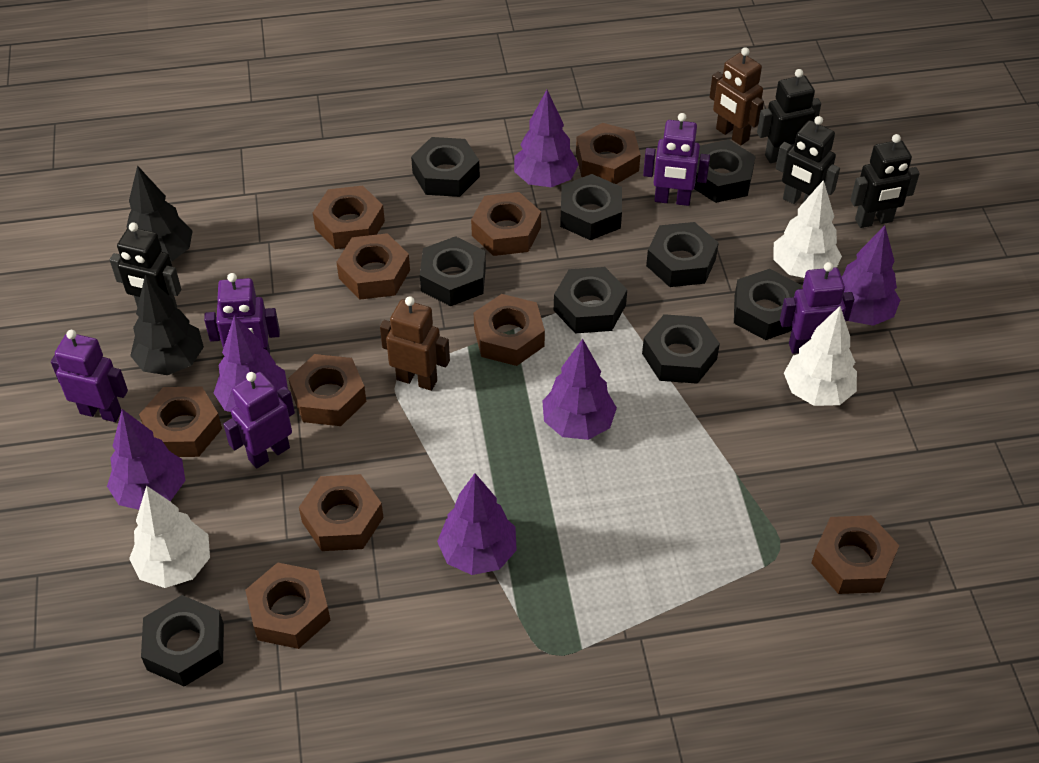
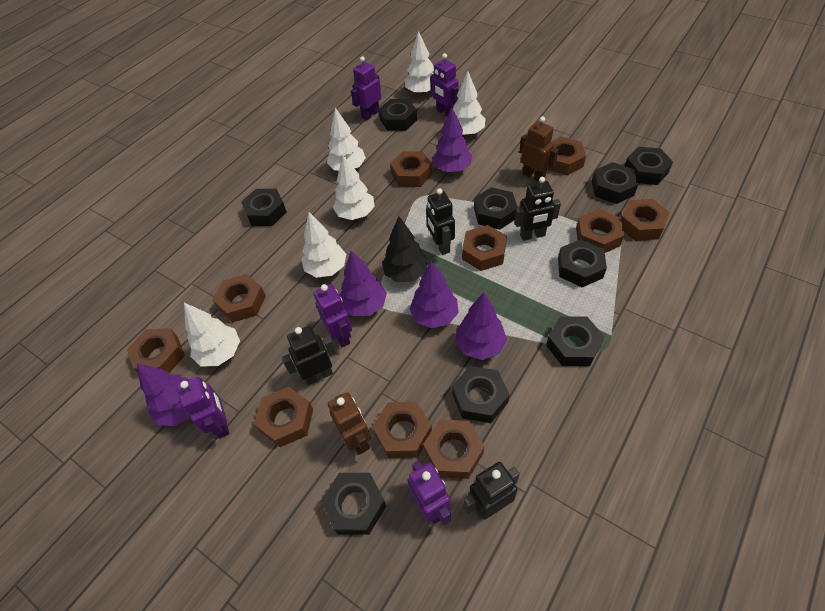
black tree: [127,165,192,262] [130,274,204,375] = 2 -> [382,216,428,282] = 1
purple tree: [107,409,186,510] [214,315,288,412] [437,473,517,575] [514,90,579,187] [542,339,617,440] [842,225,900,326] = 6 -> [137,363,190,426] [339,250,387,316] [409,261,459,328] [432,108,472,172] [455,292,507,360] = 5
white tree: [129,486,210,588] [774,180,842,278] [784,306,857,406] = 3 -> [184,303,240,366] [302,212,346,278] [327,108,366,171] [333,155,375,220] [404,31,434,95] [453,71,486,136] = 6

